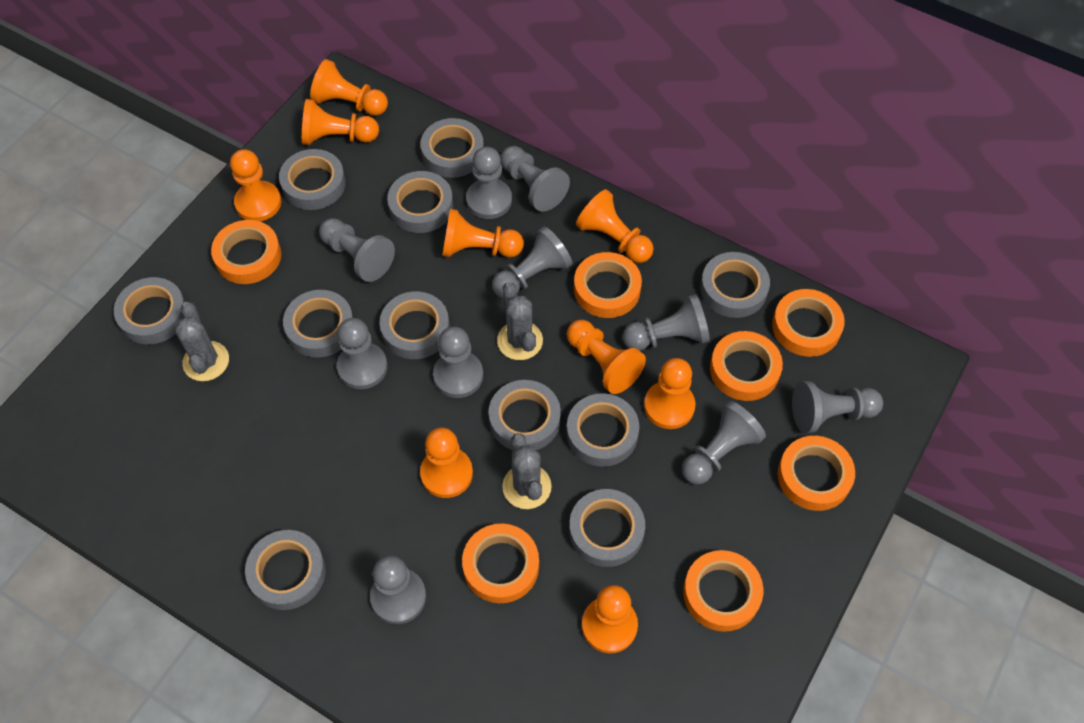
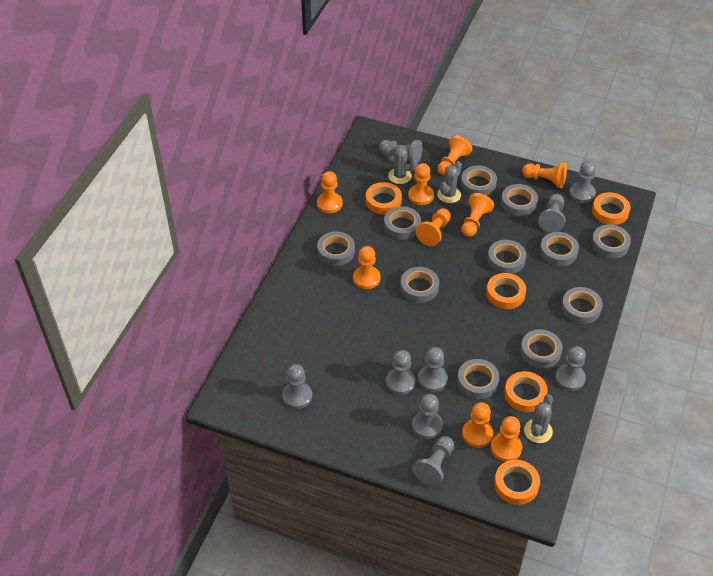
grey pawn: [319,218,395,282] [337,318,388,389] [370,555,426,624] [433,327,483,398] [466,147,512,219] [492,226,572,298] [501,146,570,212] [622,294,710,351] [682,401,766,485] [792,381,883,433] = 10 -> [282,364,312,409] [379,140,422,164] [386,350,416,395] [412,394,443,439] [413,436,454,486] [418,347,448,392] [538,194,566,233] [555,346,586,391] [569,161,596,203] = 9
orange tape: [211,220,282,284] [462,523,539,603] [574,252,642,318] [683,550,763,632] [710,331,783,401] [772,289,844,357] [777,436,855,511] = 7 -> [366,182,402,214] [486,273,526,309] [494,460,540,505] [504,371,548,412] [592,192,630,225] = 5

